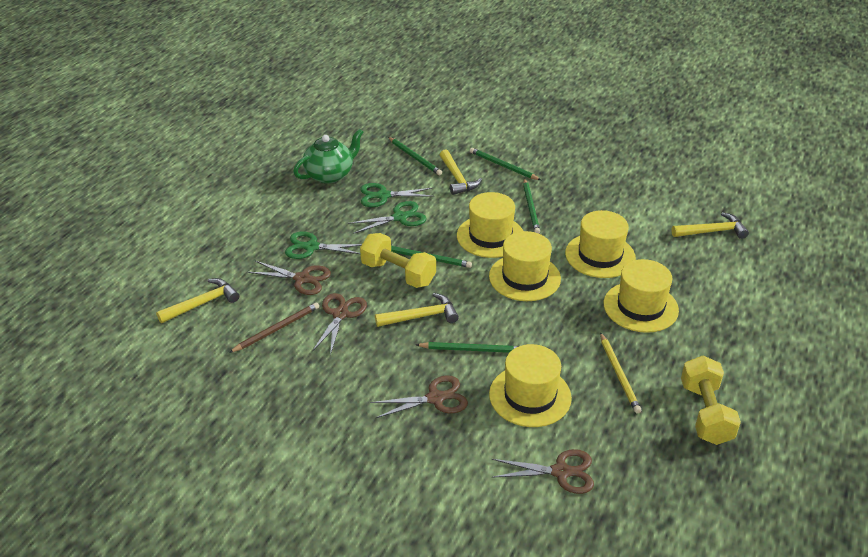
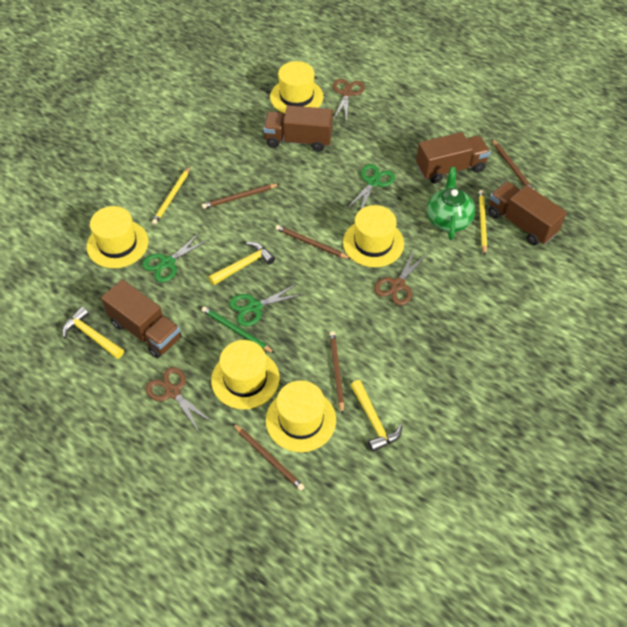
brown pencil: [229,302,319,353] = 1 -> [202,184,279,209] [233,424,305,491] [275,225,351,259] [329,331,344,414] [492,139,535,190] = 5
brown scissors: [247,261,331,295] [312,293,367,356] [370,375,468,419] [492,449,594,494] = 4 -> [146,367,213,432] [333,79,365,122] [374,248,427,305] = 3
brown truck: none = 0 -> [101,279,182,358] [263,105,333,152] [416,132,490,184] [488,181,567,245] = 4
green pencil: [388,137,442,175] [391,246,472,268] [416,342,518,353] [470,148,541,180] [523,178,540,234] = 5 -> [202,306,274,353] = 1
yellow dumbbell: [360,233,436,288] [681,356,741,445] = 2 -> none = 0
yellow hammer: [156,278,239,323] [375,293,459,327] [440,150,482,195] [672,212,749,239] = 4 -> [62,307,124,359] [209,242,275,285] [350,380,403,452] = 3
yellow pencil: [600,332,641,413] = 1 -> [152,167,190,225] [479,190,487,255] = 2

